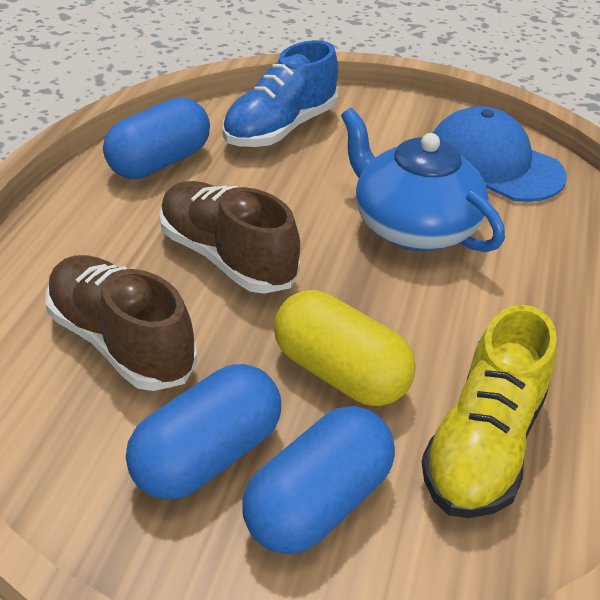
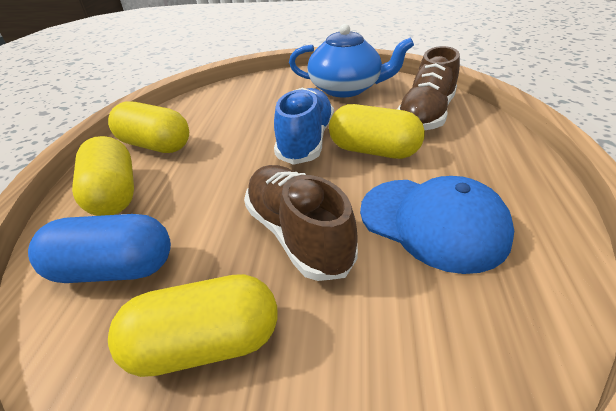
blue capsule: [103,97,210,179] [126,364,281,500] [242,406,395,554] = 3 -> [28,214,171,283] = 1
yellow capsule: [274,290,416,406] = 1 -> [72,136,134,216] [108,101,189,153] [108,274,278,377] [329,104,425,159] = 4
yellow shoe: [421,305,557,518] = 1 -> none = 0

